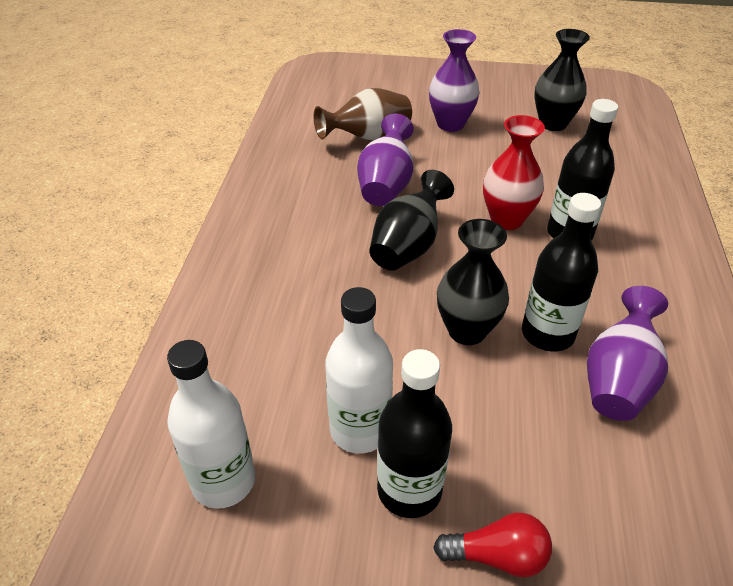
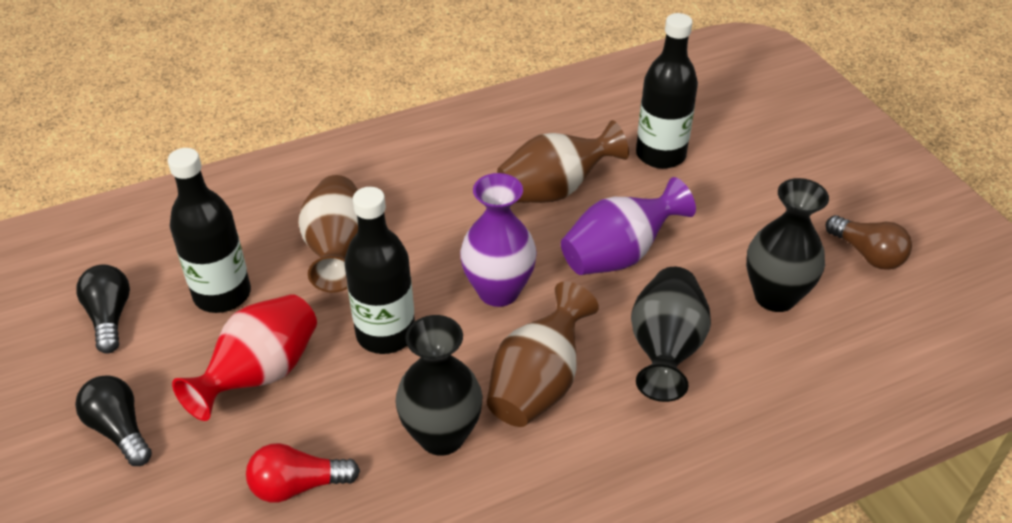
black light bulb: none = 0 -> [75,375,152,466] [76,265,130,354] = 2
brown light bulb: none = 0 -> [826,215,912,270] = 1
brown vase: [314,88,412,140] = 1 -> [298,175,358,293] [486,281,599,427] [497,120,629,203] = 3
purple vase: [357,113,414,206] [429,29,480,132] [587,286,668,421] = 3 -> [460,173,537,307] [561,177,696,275] = 2
white bottle: [167,340,255,509] [325,287,393,454] = 2 -> none = 0

